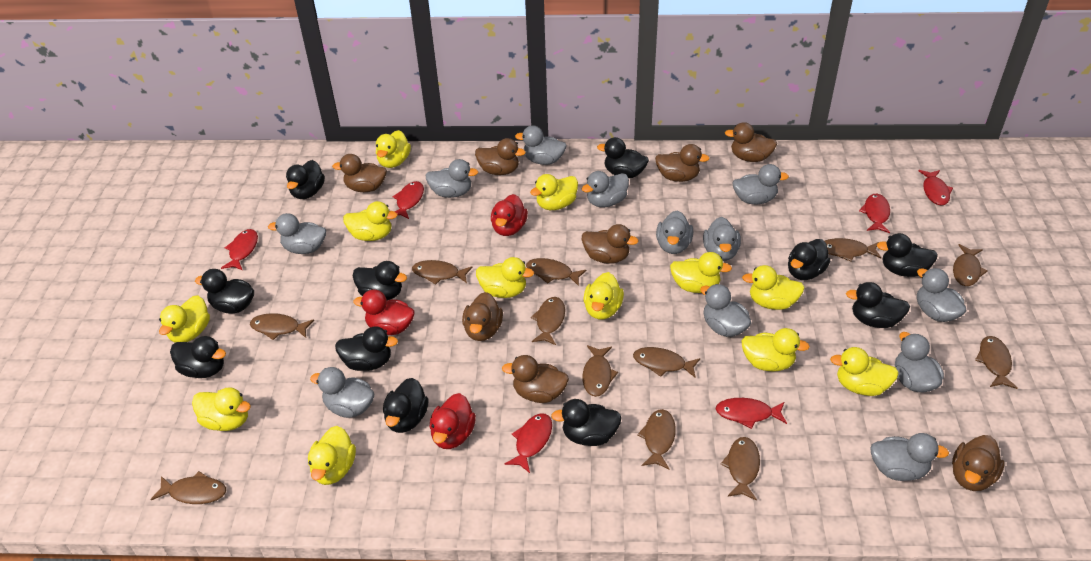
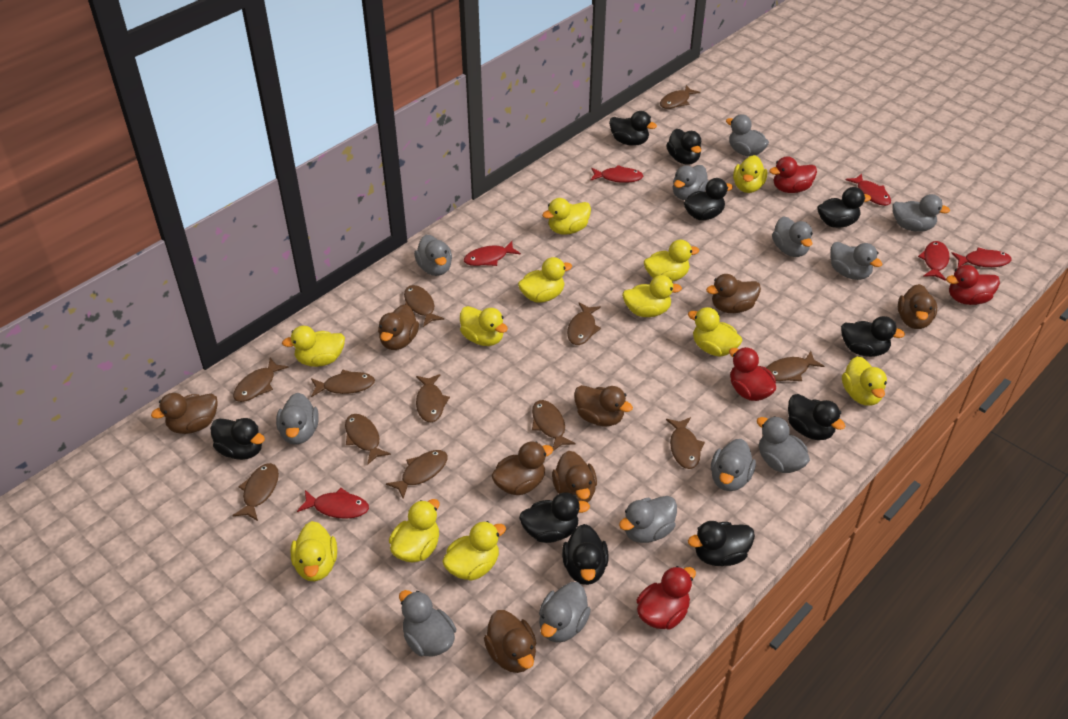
black duck: [170,336,226,378] [195,269,254,313] [286,160,325,199] [335,326,398,371] [353,261,407,300] [383,378,429,433] [551,399,621,446] [597,137,649,178] [788,239,830,280] [846,282,910,328] [877,233,938,277] = 11 -> [210,418,265,460] [519,492,590,543] [562,524,608,585] [609,111,657,146] [666,129,701,165] [684,178,733,220] [688,521,755,566] [788,394,845,440] [817,187,871,228] [841,316,905,357] = 10
red duck: [353,290,415,335] [429,393,476,449] [491,194,528,236] = 3 -> [636,566,696,630] [729,347,776,401] [769,156,817,193] [946,265,1000,305] = 4

